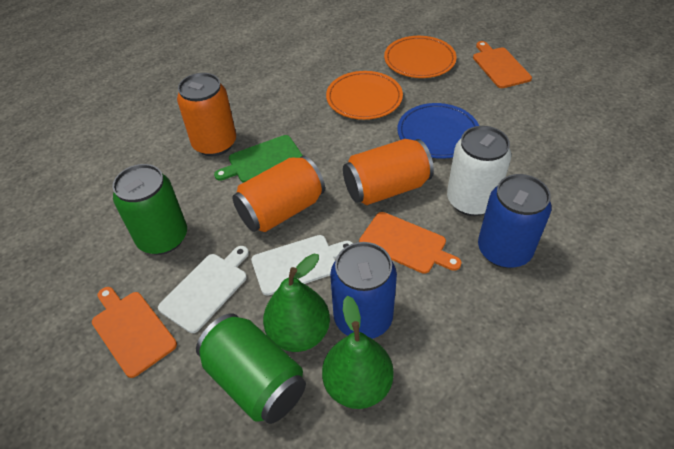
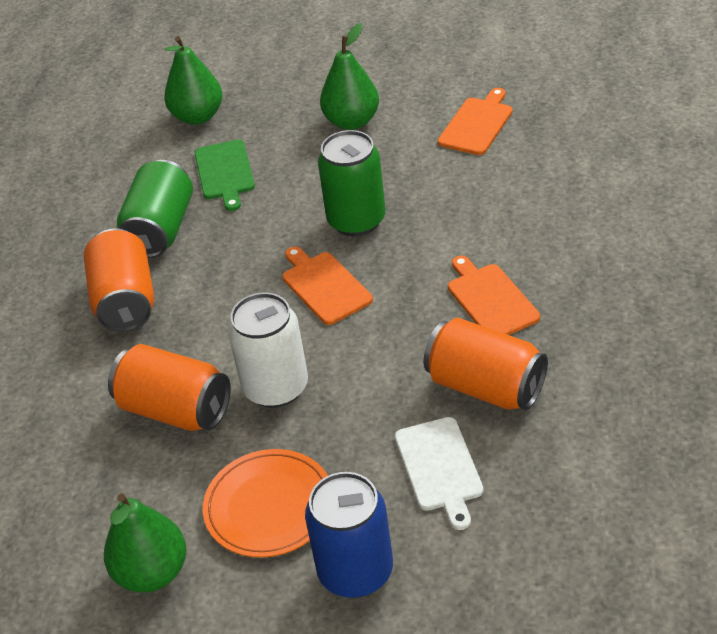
blue can: [330,242,397,339] [478,174,552,268] = 2 -> [305,472,393,598] = 1
blue plate: [397,103,479,159] = 1 -> none = 0
green pear: [263,254,330,352] [322,296,394,409] = 2 -> [104,493,187,592] [164,36,222,125] [320,23,379,130] = 3
orange plate: [326,71,403,120] [384,36,457,78] = 2 -> [203,449,328,558] = 1
white cutting board: [158,246,249,333] [251,235,353,296] = 2 -> [395,417,483,530] = 1

